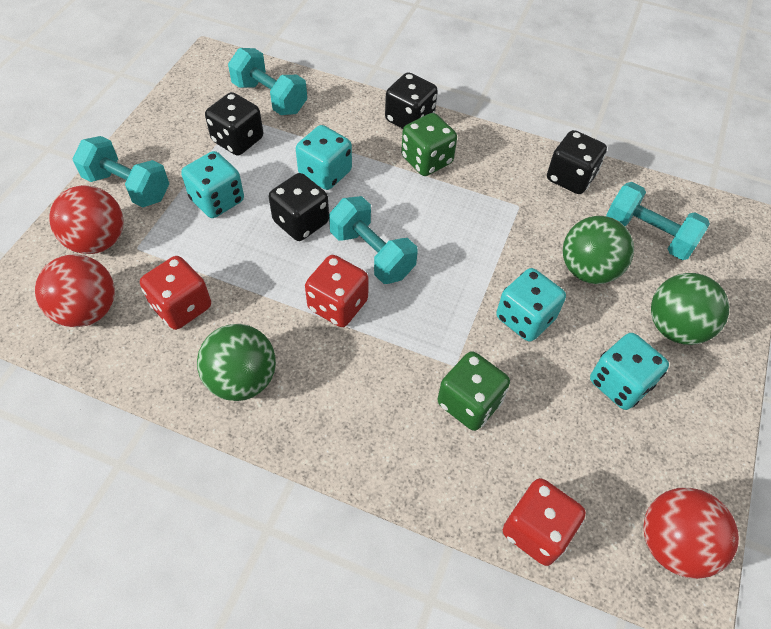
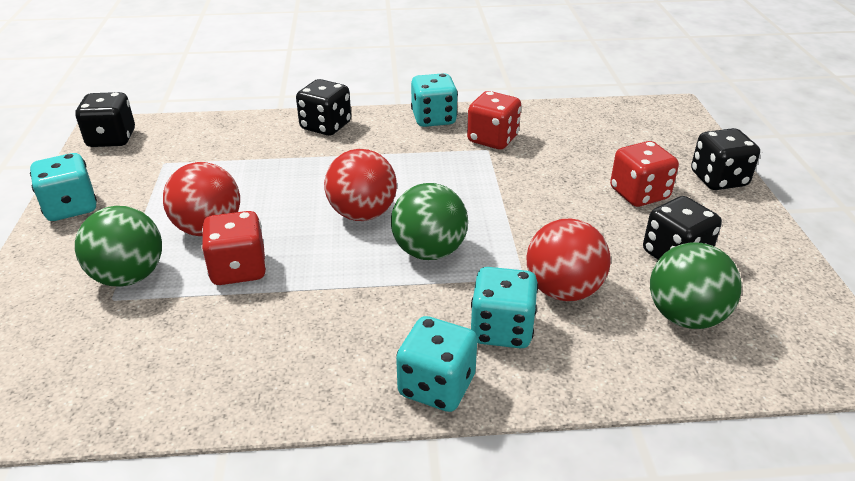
green dice: [401,113,457,176] [438,351,510,431] = 2 -> none = 0
turquoise dumbbell: [73,136,169,207] [228,48,307,115] [329,196,418,284] [606,182,710,260] = 4 -> none = 0

